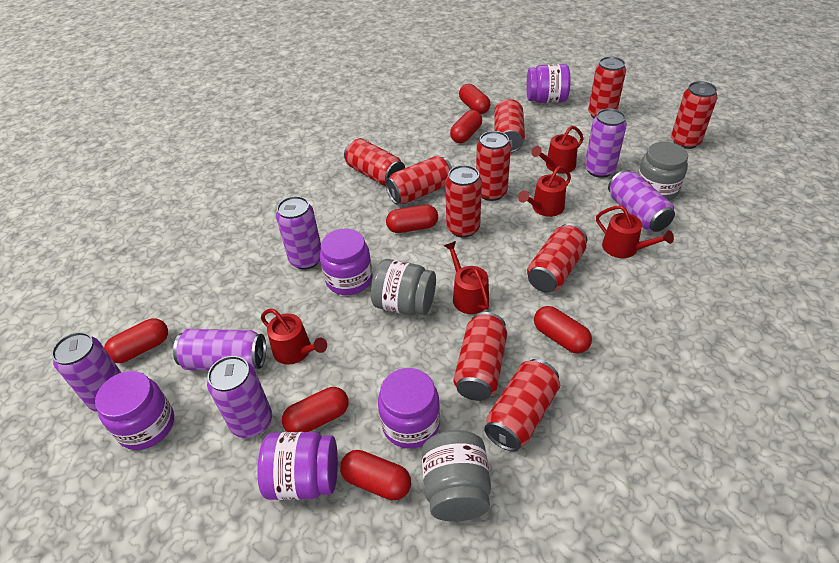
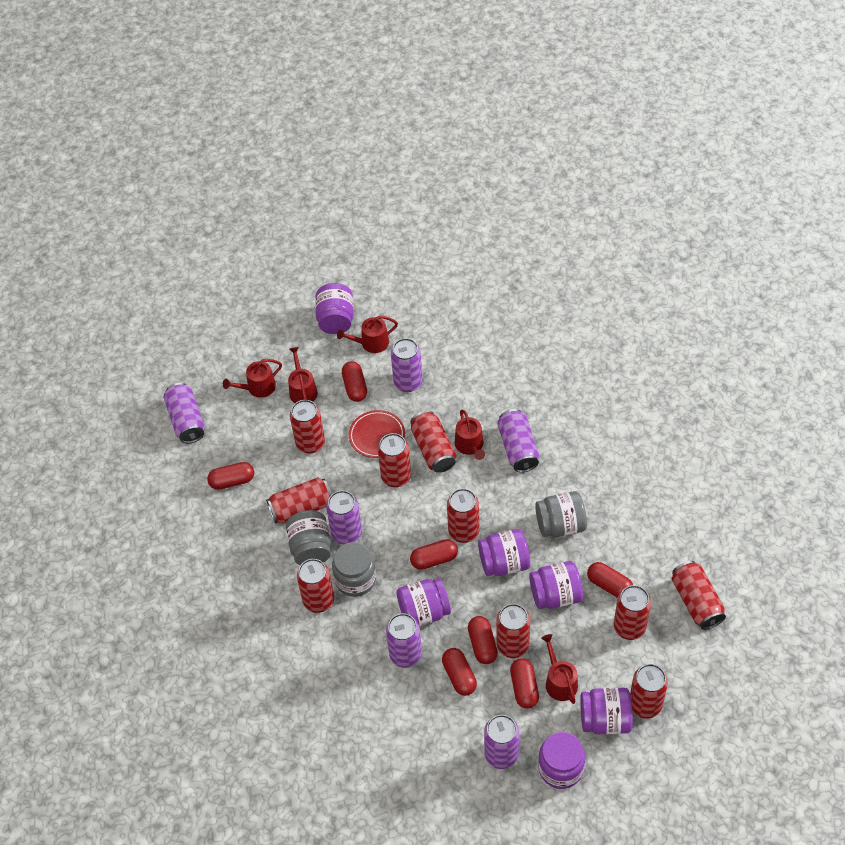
purple jar: [95,371,174,450] [258,432,338,500] [320,229,373,295] [378,368,440,449] [526,64,570,103] = 5 -> [315,283,353,334] [397,578,451,627] [478,529,530,576] [529,561,583,609] [538,732,585,789] [580,688,633,734] = 6
red plate: none = 0 -> [349,410,405,458] = 1

